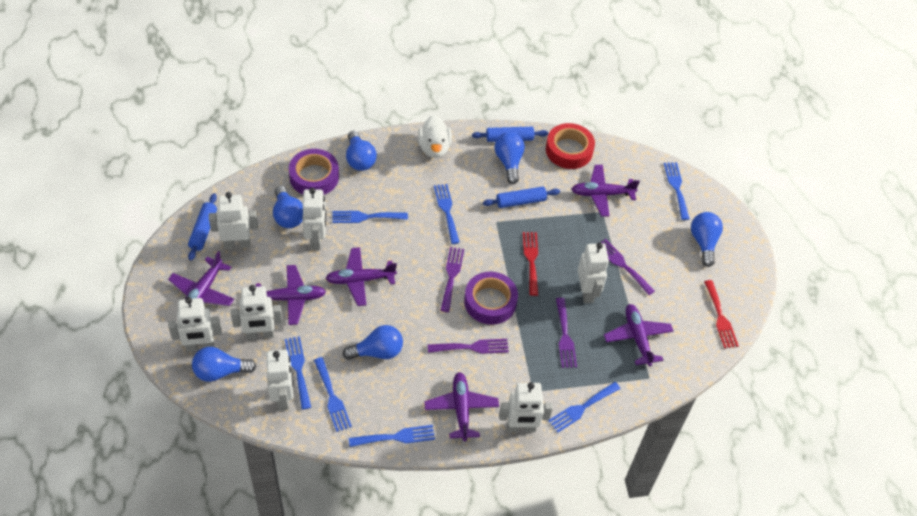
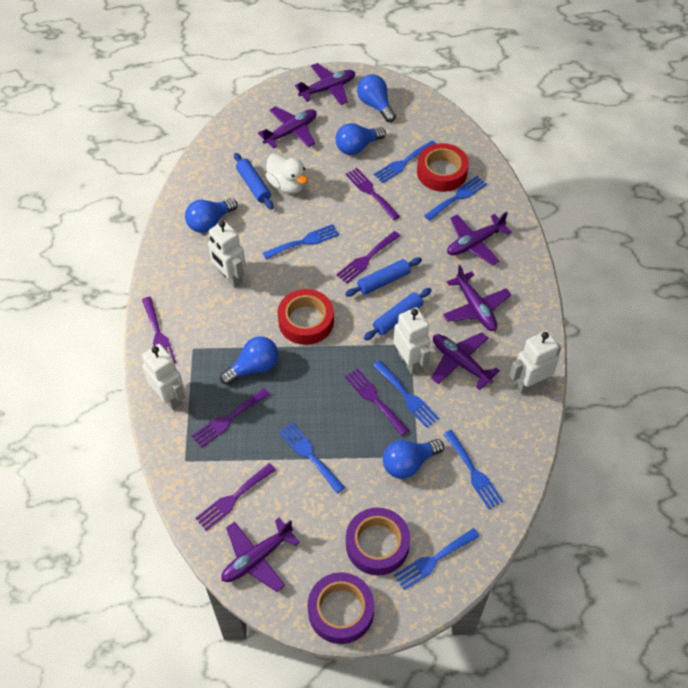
blue light bulb: [192,347,256,382] [273,186,303,228] [343,325,403,360] [346,131,377,171] [495,132,525,184] [691,212,723,267] = 6 -> [185,198,238,233] [220,336,278,385] [335,123,386,155] [357,74,396,122] [383,439,444,479] = 5
purple fork: [428,339,509,354] [440,247,464,312] [556,298,577,368] [601,239,655,295] = 4 -> [142,297,176,363] [191,388,270,448] [195,463,276,531] [336,231,400,284] [345,368,409,436] [346,168,400,220] = 6
red fork: [523,232,538,296] [704,280,739,348] = 2 -> none = 0
red tape: [546,123,595,169] = 1 -> [278,289,334,345] [417,143,469,192] = 2
white robot: [168,297,222,352] [209,192,258,249] [231,285,282,340] [266,350,294,411] [302,188,326,250] [499,382,553,432] [578,242,609,303] = 7 -> [142,344,185,410] [207,220,246,288] [393,307,430,375] [510,331,561,394] = 4

